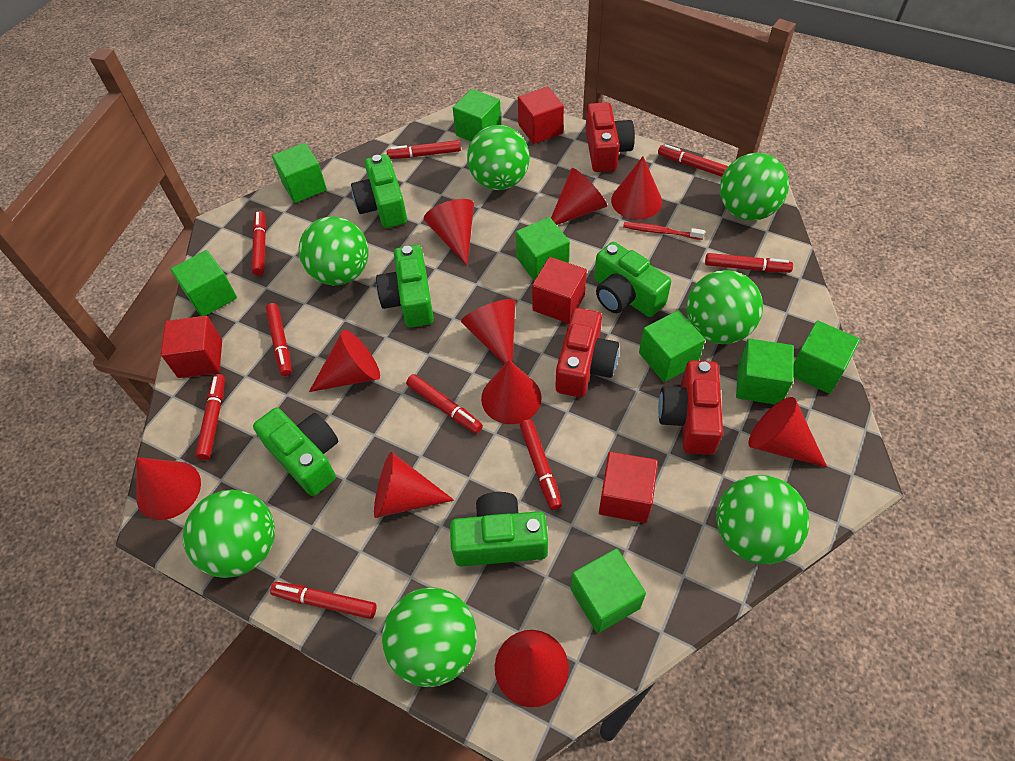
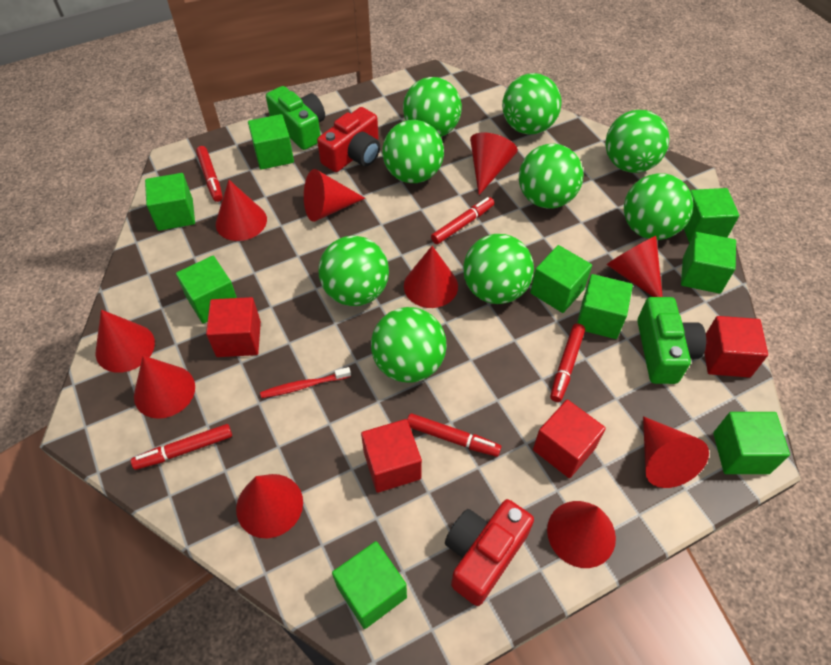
green ball: [183,490,275,578] [299,216,369,285] [382,587,477,687] [467,125,530,190] [686,270,763,344] [716,475,809,564] [720,153,789,221] = 7 -> [318,236,389,306] [371,307,447,382] [382,120,444,183] [403,77,462,137] [463,234,534,304] [502,73,561,135] [519,144,583,209] [605,110,669,173] [624,173,693,240] = 9
green camera: [253,408,338,496] [351,154,407,228] [376,245,434,327] [450,492,548,567] [594,242,671,317] = 5 -> [266,86,325,150] [637,297,706,384] = 2
green cube: [171,250,237,316] [272,143,327,203] [453,89,501,141] [516,217,570,281] [571,548,646,633] [639,310,705,382] [736,339,794,404] [793,321,860,394] = 8 -> [145,173,195,231] [176,256,237,324] [248,114,294,170] [332,541,407,629] [530,245,592,313] [577,274,633,339] [681,232,736,294] [684,188,739,243] [713,412,790,474] = 9
red camera: [556,308,619,397] [586,102,635,172] [658,360,723,455] = 3 -> [317,107,380,172] [445,499,534,606] = 2
red marker: [195,374,225,460] [252,211,266,276] [266,303,292,376] [270,582,377,619] [387,140,461,159] [406,374,483,434] [520,419,562,510] [658,144,728,177] [705,253,793,273] = 9 -> [131,424,232,470] [196,146,223,202] [407,413,501,457] [431,197,494,244] [550,324,585,402] = 5

